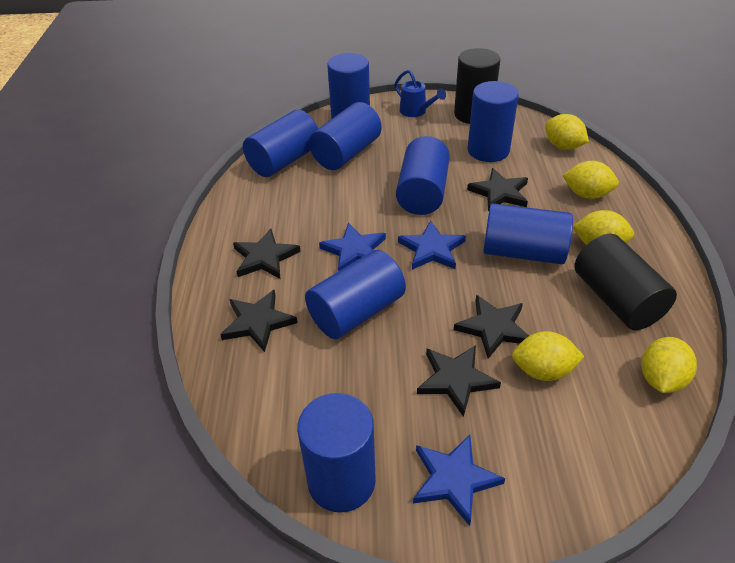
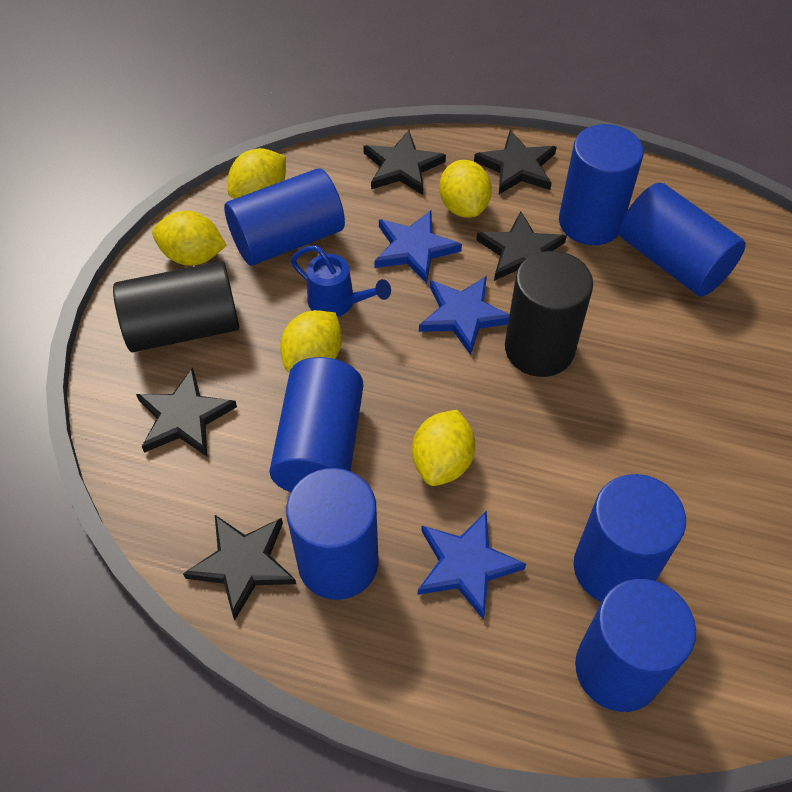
blue cylinder: [243,110,318,177] [297,393,376,513] [305,250,406,339] [309,102,382,170] [327,53,370,119] [396,136,450,215] [468,81,519,162] [483,203,573,264] = 8 -> [224,168,345,266] [269,357,363,492] [286,468,379,600] [559,124,644,245] [574,474,686,602] [575,579,696,712] [619,183,746,296] = 7

